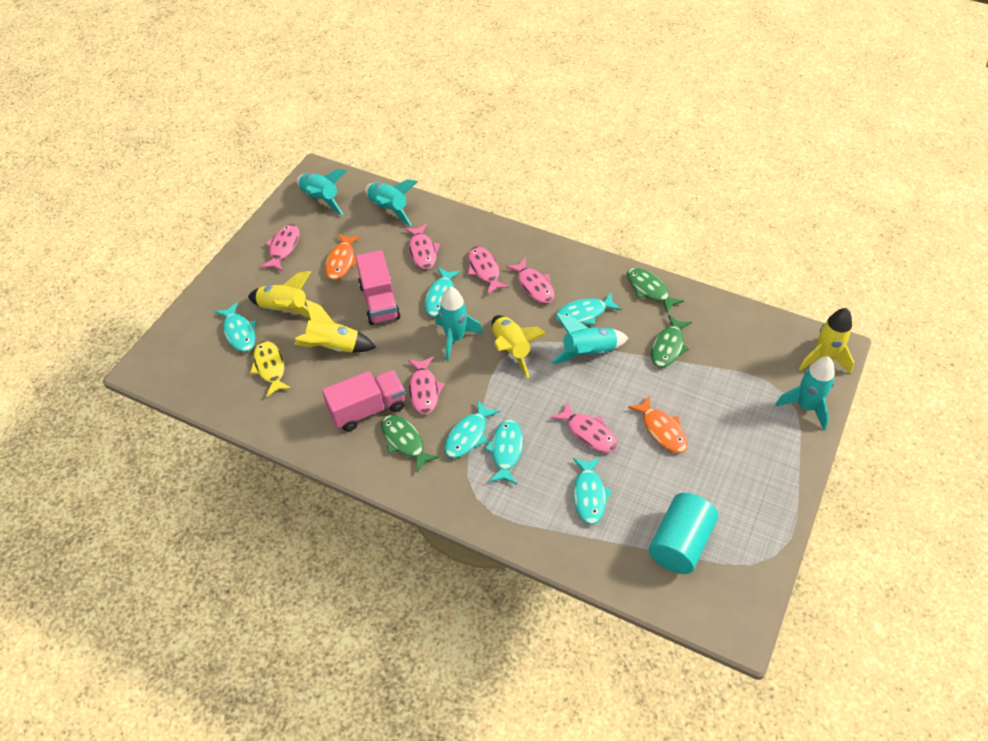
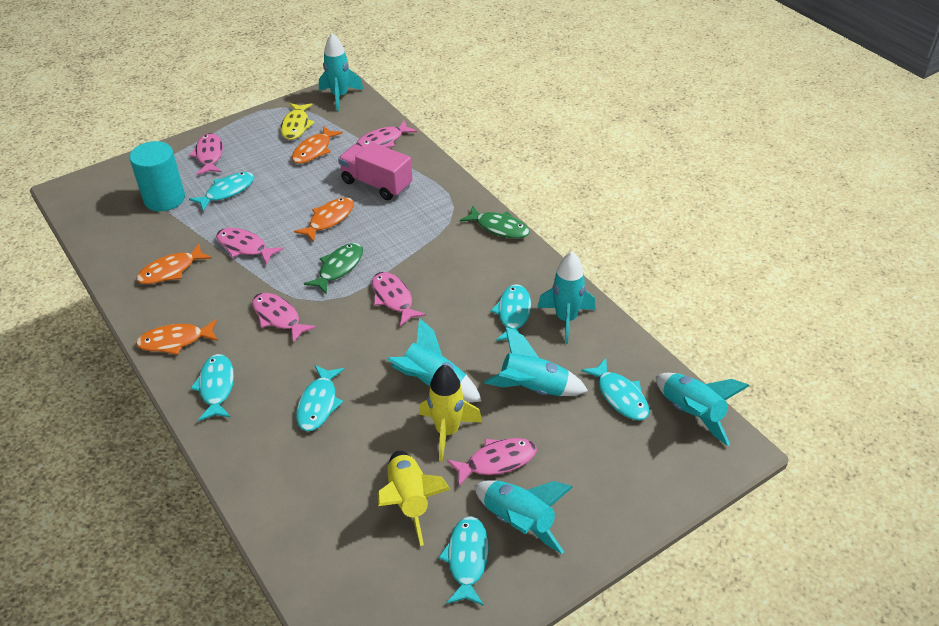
green fish: [381,415,439,473] [627,268,684,313] [651,314,692,367] = 3 -> [304,243,363,295] [460,206,530,239] = 2
orange fish: [325,234,360,280] [628,396,688,453] = 2 -> [136,244,212,284] [136,319,218,355] [292,126,343,164] [294,197,354,243] = 4
pink truck: [322,370,405,432] [356,250,401,325] = 2 -> [338,142,412,200] = 1
turquoise rocket: [297,169,347,215] [365,179,417,226] [435,287,483,361] [551,314,628,364] [775,356,835,430] = 5 -> [319,33,364,111] [387,318,482,402] [474,480,573,554] [484,327,588,396] [537,252,596,344] [656,373,749,446] = 6
yellow rocket: [248,271,311,318] [294,300,376,353] [492,315,547,378] [799,308,854,374] = 4 -> [378,451,450,546] [419,365,483,462] = 2

